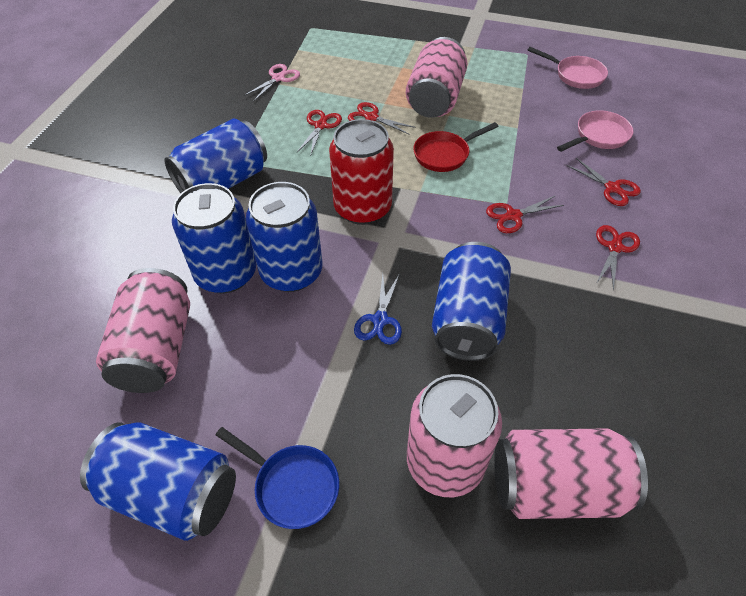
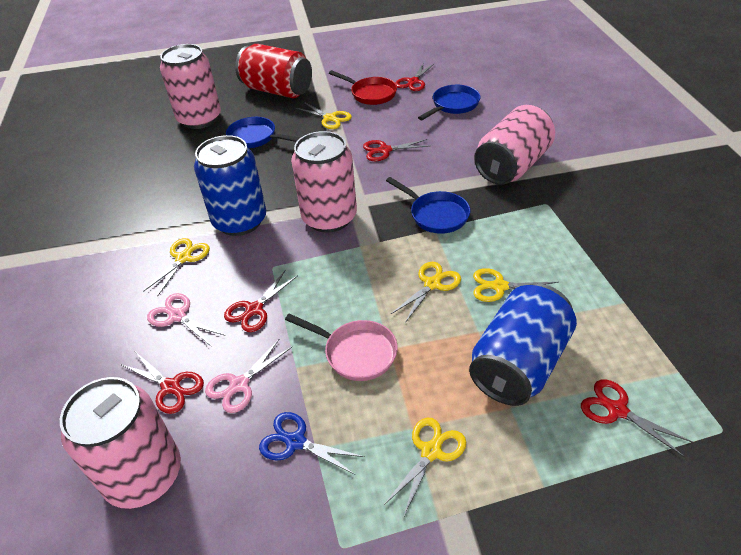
blue can: [80,423,236,541] [164,118,267,193] [172,183,256,293] [246,182,322,292] [432,242,511,361] = 5 -> [194,135,266,236] [469,284,577,406] = 2
blue pan: [216,427,339,529] = 1 -> [226,117,300,148] [386,177,470,234] [418,85,480,120] = 3
pink pan: [527,47,608,89] [557,110,633,152] = 2 -> [285,314,398,381] = 1
pink scissors: [244,64,300,101] = 1 -> [147,293,225,347] [205,339,292,413] = 2
yellow scissors: none = 0 -> [143,238,210,297] [295,102,352,129] [384,417,466,516] [391,262,461,323] [473,268,559,302] = 5

